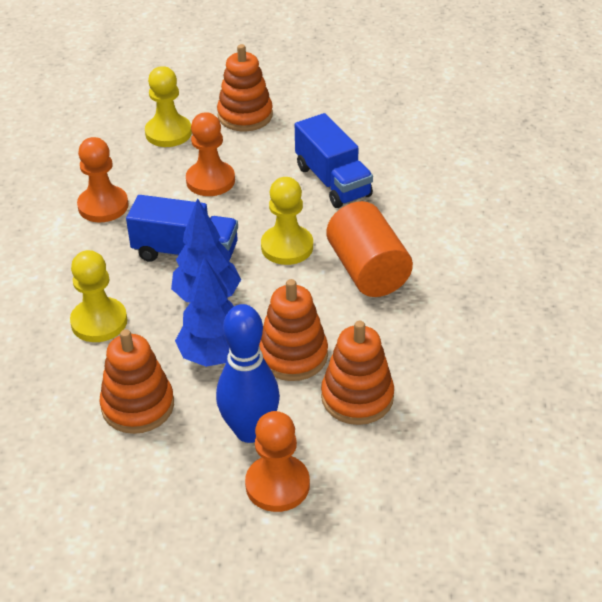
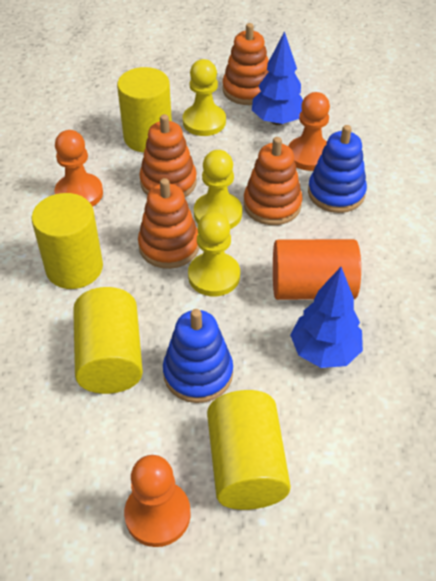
blue bowling pin: [216,304,280,443] = 1 -> none = 0
blue stacking toy: none = 0 -> [163,309,233,403] [308,125,367,213] = 2
blue truck: [126,195,238,262] [295,113,373,208] = 2 -> none = 0
yellow cylinder: none = 0 -> [32,193,103,289] [73,287,143,394] [117,67,172,152] [207,390,291,510] = 4

